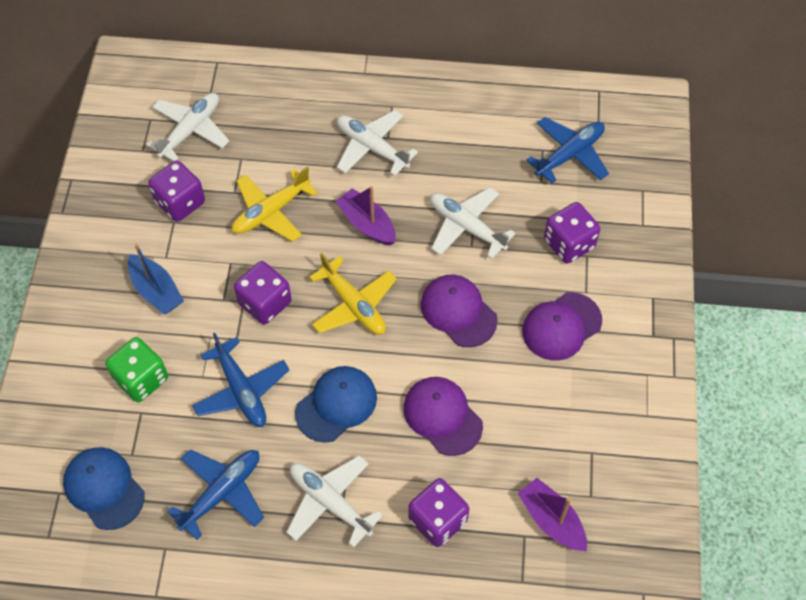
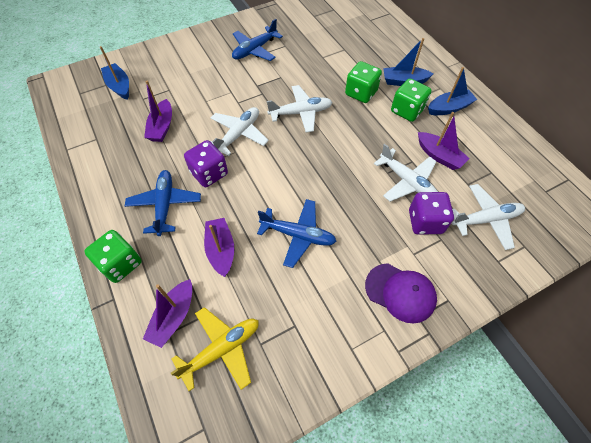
blue boat: [128,243,184,314] = 1 -> [100,46,129,100] [383,38,433,86] [428,67,478,115] = 3
blue cap: [63,447,145,530] [295,366,377,443] = 2 -> none = 0
green dice: [106,337,168,403] = 1 -> [84,230,142,283] [345,61,382,103] [391,78,431,122] = 3
purple boat: [335,186,396,245] [518,478,587,551] = 2 -> [143,279,192,348] [144,81,172,142] [204,218,234,277] [418,112,470,170] = 4
purple cap: [403,377,483,456] [421,275,498,347] [522,292,602,361] = 3 -> [365,263,437,324] = 1
purple dice: [148,161,205,222] [234,261,292,325] [408,478,469,547] [544,202,600,264] = 4 -> [184,140,228,187] [409,192,454,235] = 2
yellow plane: [232,167,318,242] [309,253,397,335] = 2 -> [171,307,259,391] = 1

